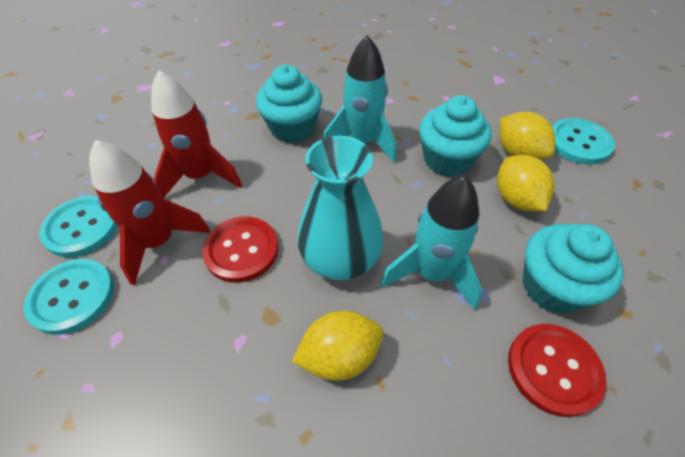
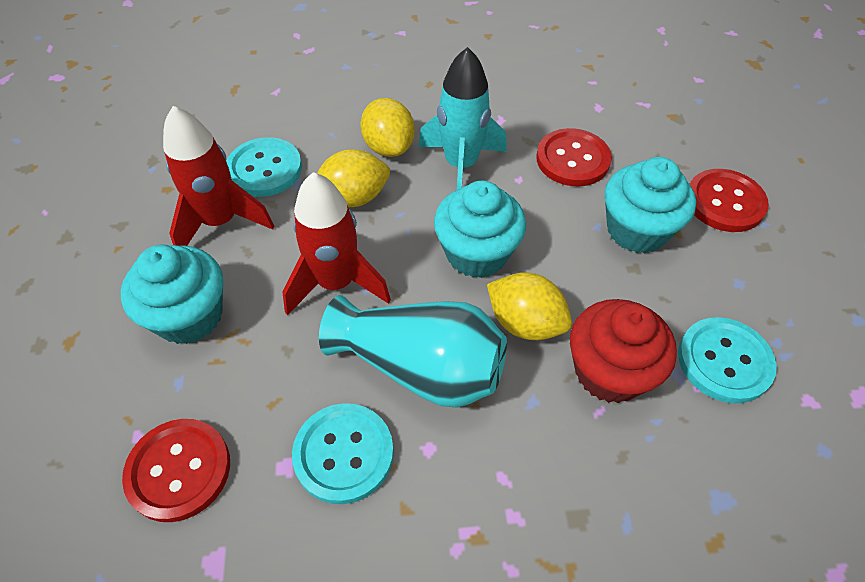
red button: [202,216,278,283] [508,324,606,417] = 2 -> [122,419,230,522] [536,128,612,187] [690,169,769,232] = 3
red cupcake: none = 0 -> [570,299,677,403] = 1
turquoise rocket: [324,35,396,162] [381,175,482,310] = 2 -> [418,47,507,190] = 1

